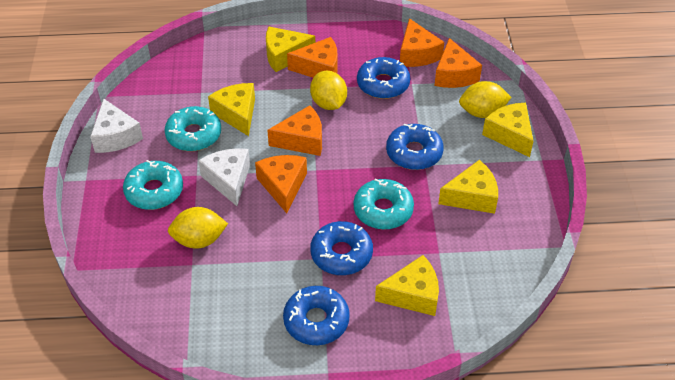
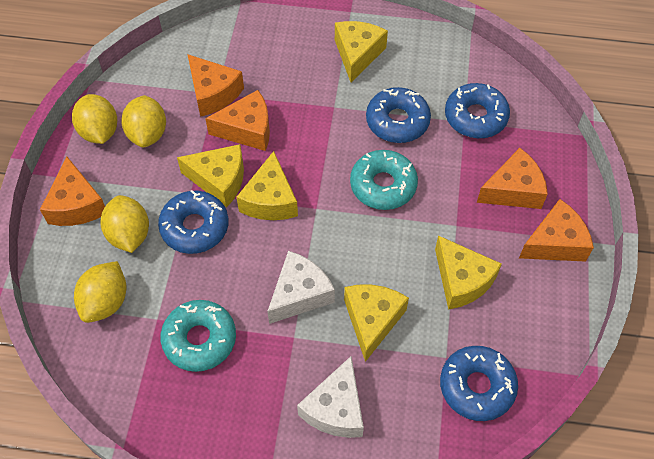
turquoise donut: [123,160,183,210] [164,106,221,151] [353,179,414,229] = 3 -> [160,300,236,372] [350,150,418,210] = 2
yellow lemon: [168,207,228,249] [310,71,347,110] [459,81,512,118] = 3 -> [72,94,117,144] [74,261,126,323] [100,195,149,253] [121,95,166,147] = 4

